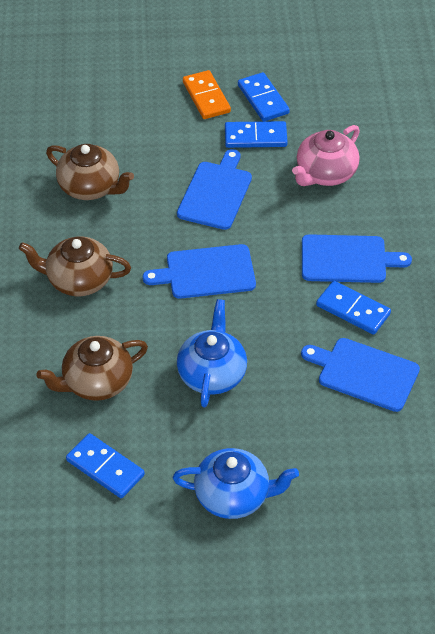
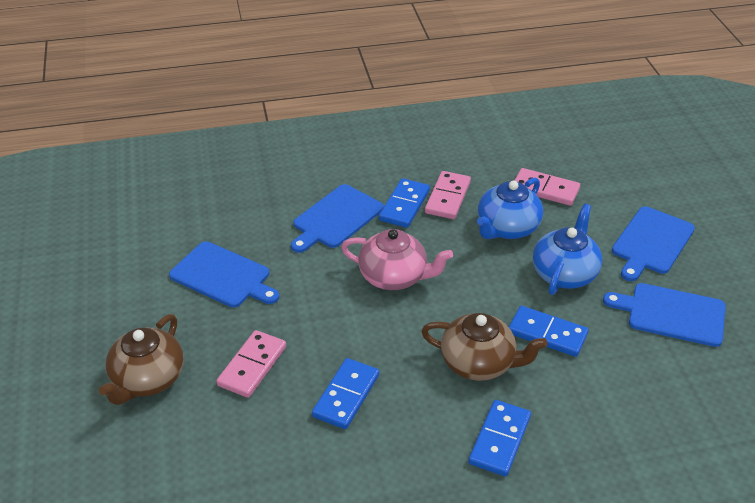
brown teapot: [19,237,131,296] [36,336,148,401] [46,144,134,200] = 3 -> [99,314,184,405] [421,313,547,381] = 2
orange domino: [183,70,231,119] = 1 -> none = 0
pink domino: none = 0 -> [216,330,286,398] [425,171,471,219] [514,168,580,206] = 3

